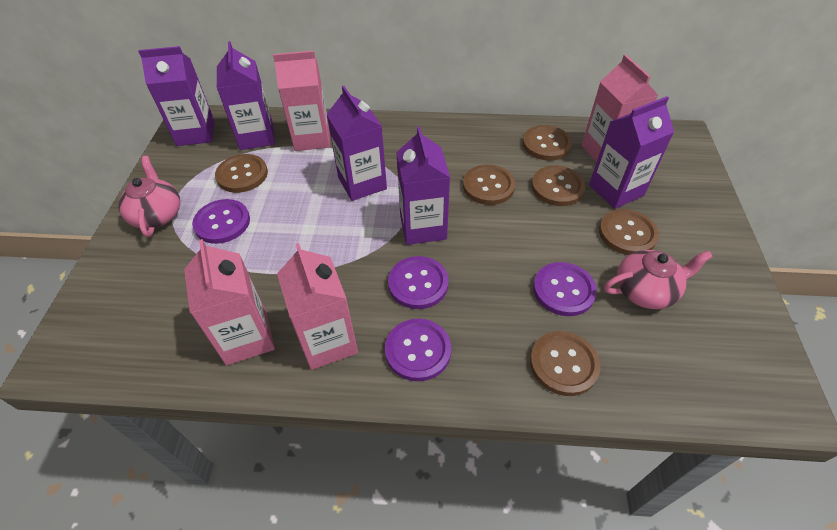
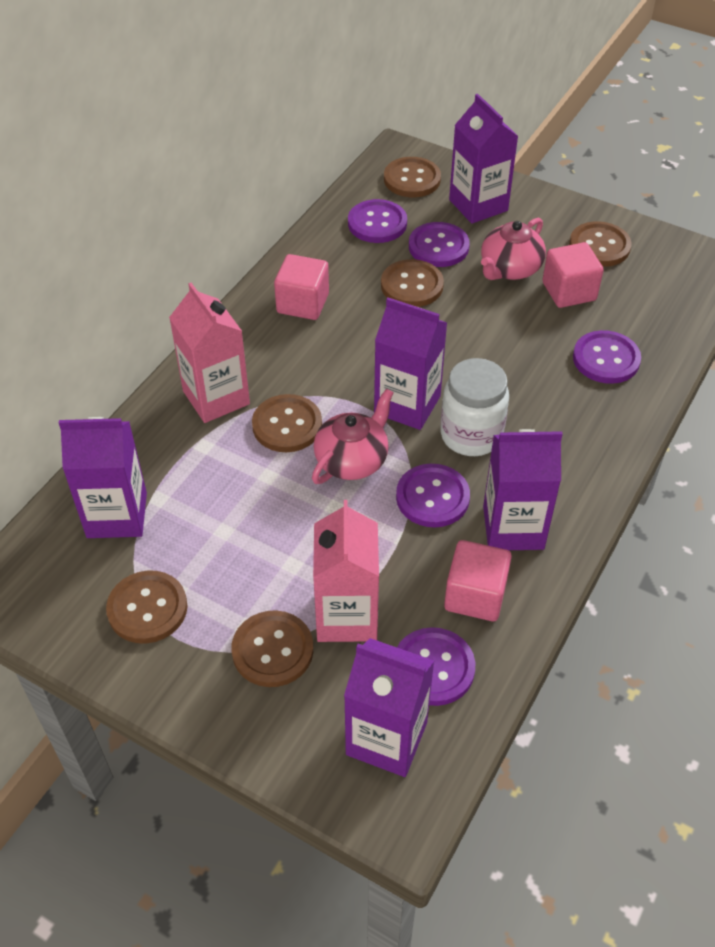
pink carton: [184,239,275,365] [273,51,330,151] [277,243,358,370] [582,55,658,163] = 4 -> [169,283,250,423] [313,500,379,642] = 2
pink cube: none = 0 -> [274,254,329,320] [444,540,512,621] [542,242,604,308] = 3
purple button: [192,199,250,244] [385,319,451,381] [388,256,449,309] [533,262,597,316] = 4 -> [348,199,407,243] [396,464,470,527] [397,627,475,706] [409,222,470,267] [573,330,641,384] = 5
white jar: none = 0 -> [440,358,509,456] = 1

